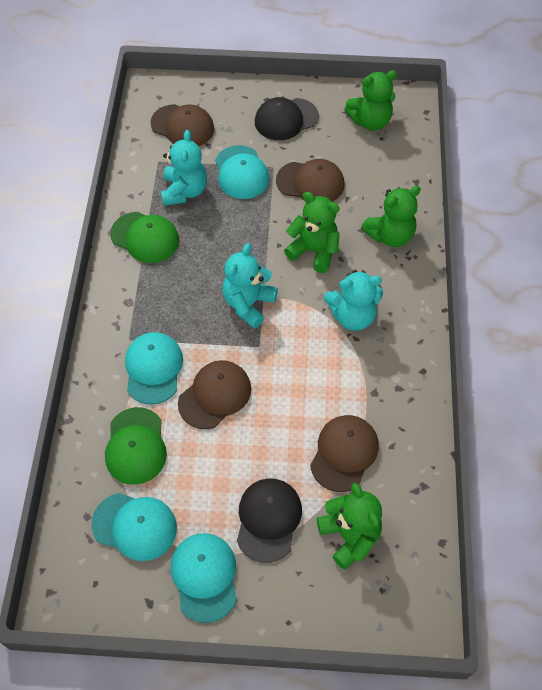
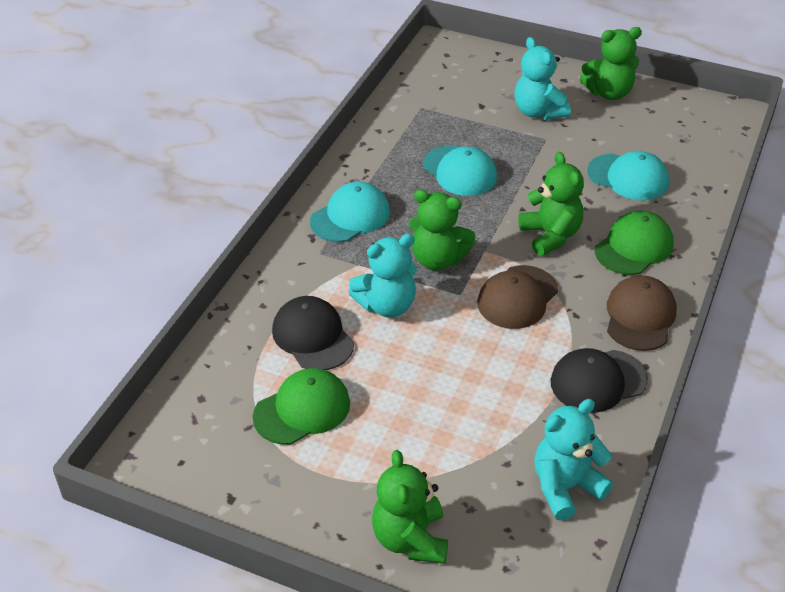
brown cap: [150,104,214,146] [178,360,251,429] [276,159,344,202] [310,415,379,492] = 4 -> [477,265,558,329] [607,275,677,351] = 2
turquoise cap: [92,493,177,561] [125,332,183,405] [171,533,237,623] [215,145,269,199] = 4 -> [310,182,390,242] [423,146,497,196] [587,151,669,200] = 3

